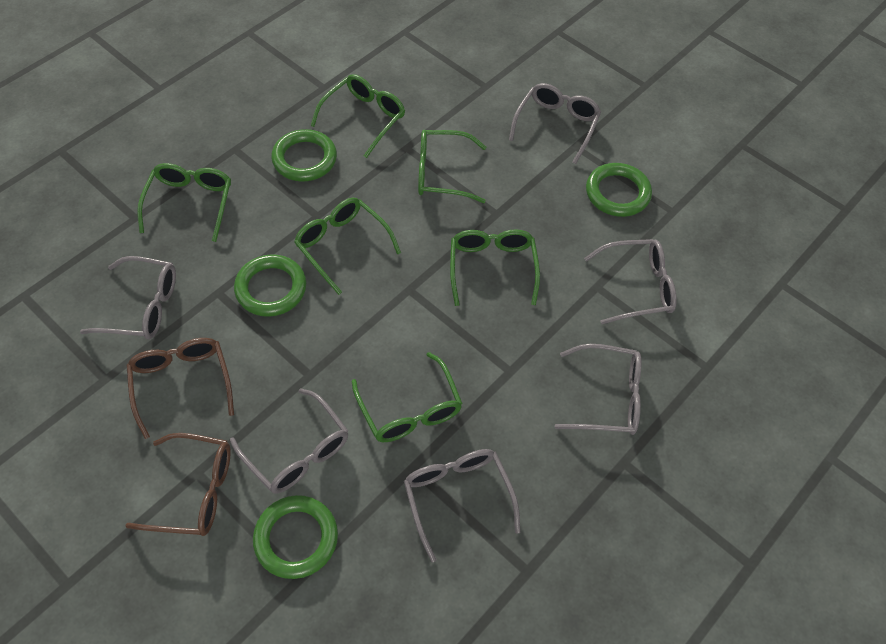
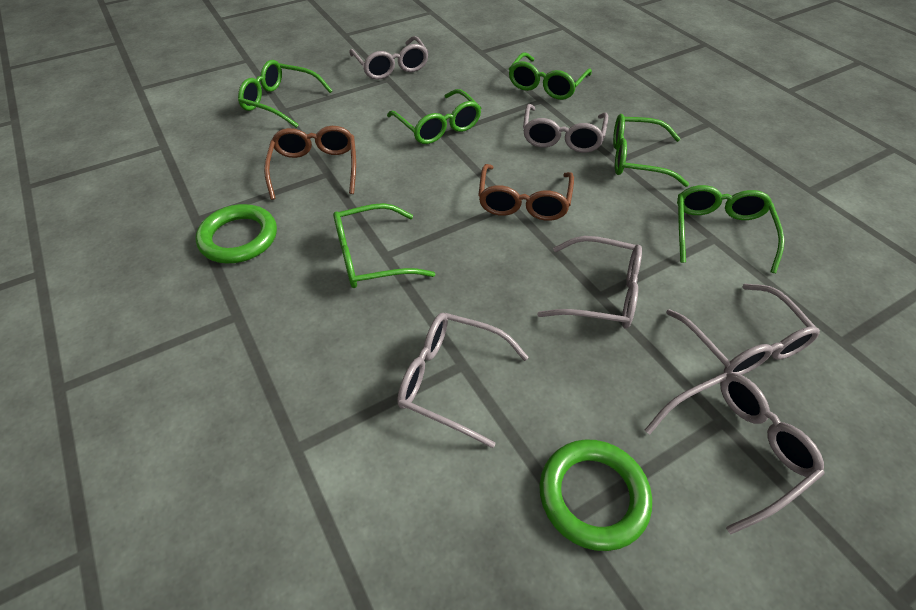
green ring: [234,254,306,317] [253,495,338,579] [271,129,337,182] [586,163,652,217] = 4 -> [195,204,277,263] [539,439,652,551] = 2

